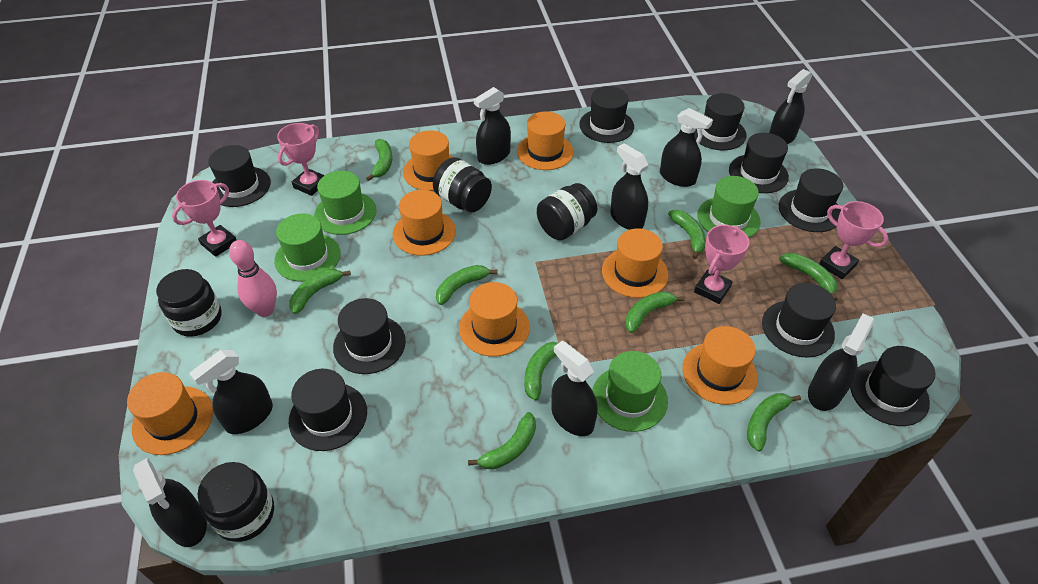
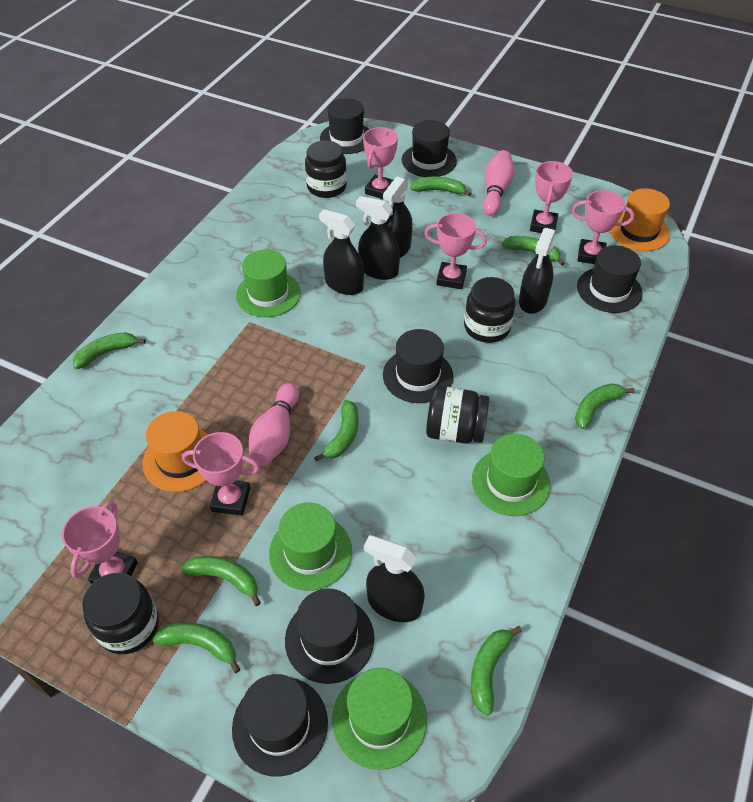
black hat: [208,145,271,207] [289,369,367,451] [333,298,406,374] [579,86,634,143] [695,93,747,150] [729,133,789,193] [762,283,836,358] [779,168,843,232] [850,346,935,426] = 9 -> [232,674,328,777] [285,588,374,684] [320,98,369,154] [383,329,453,403] [402,120,457,177] [577,245,642,313] = 6
black spray bottle: [133,458,207,547] [189,350,273,434] [474,87,511,165] [551,340,598,436] [610,143,648,230] [660,108,713,187] [769,69,812,144] [808,313,875,411] = 8 -> [319,209,364,295] [356,196,400,280] [364,535,425,622] [383,176,413,258] [519,228,555,314] = 5
green banana: [289,269,351,314] [366,139,392,181] [436,265,498,305] [468,412,536,470] [524,340,570,400] [625,291,685,333] [668,210,706,259] [747,393,801,452] [779,253,838,301] = 9 -> [73,332,146,369] [153,622,241,673] [181,556,261,606] [314,400,359,462] [410,176,471,196] [471,626,522,715] [502,236,565,266] [575,383,635,429] = 8
orange hat: [127,372,213,455] [392,190,456,256] [403,130,453,191] [459,282,530,357] [517,112,574,170] [602,228,668,298] [682,326,758,405] = 7 -> [142,411,209,492] [609,188,670,251] = 2
pink bowling pin: [229,240,277,317] = 1 -> [249,383,299,466] [483,150,515,216] = 2
pink trophy: [172,180,236,257] [277,123,325,196] [694,225,749,304] [819,201,889,279] = 4 -> [62,501,138,584] [182,432,260,516] [363,127,398,199] [425,213,487,289] [530,161,573,233] [572,190,634,264] = 6

